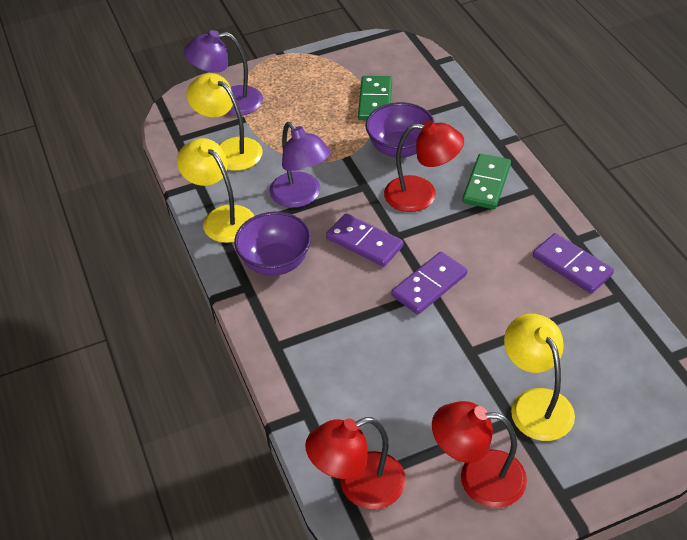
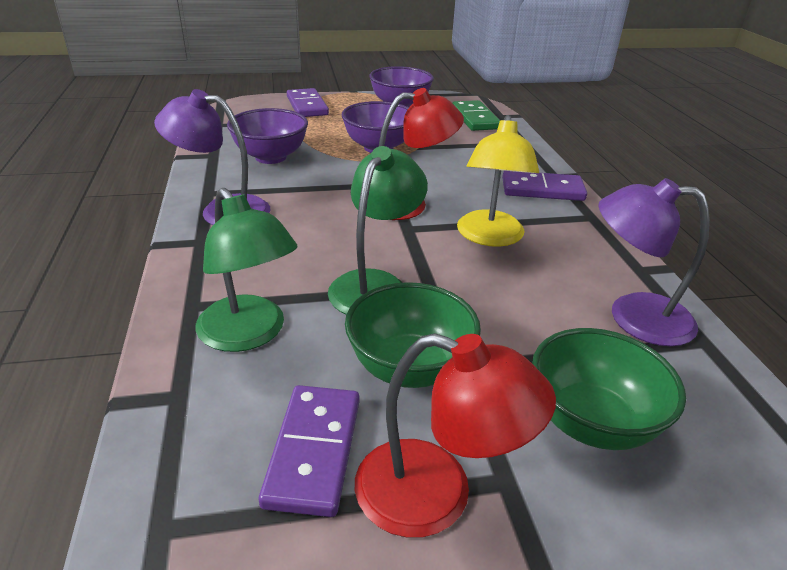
green bowl: none = 0 -> [345,282,481,388] [532,328,686,450] = 2
green domino: [358,76,392,120] [462,154,511,209] = 2 -> [452,100,500,131] = 1
green lamp: none = 0 -> [196,188,298,352] [328,146,428,314] = 2
purple bowl: [234,212,311,276] [366,102,435,158] = 2 -> [227,108,308,164] [341,101,409,153] [369,66,434,107] = 3
red lamp: [305,417,406,509] [384,120,464,212] [432,401,527,508] = 3 -> [355,333,556,538] [379,88,464,220] = 2
yellow lamp: [177,138,254,243] [187,73,263,171] [504,314,575,441] = 3 -> [457,115,539,247] = 1

